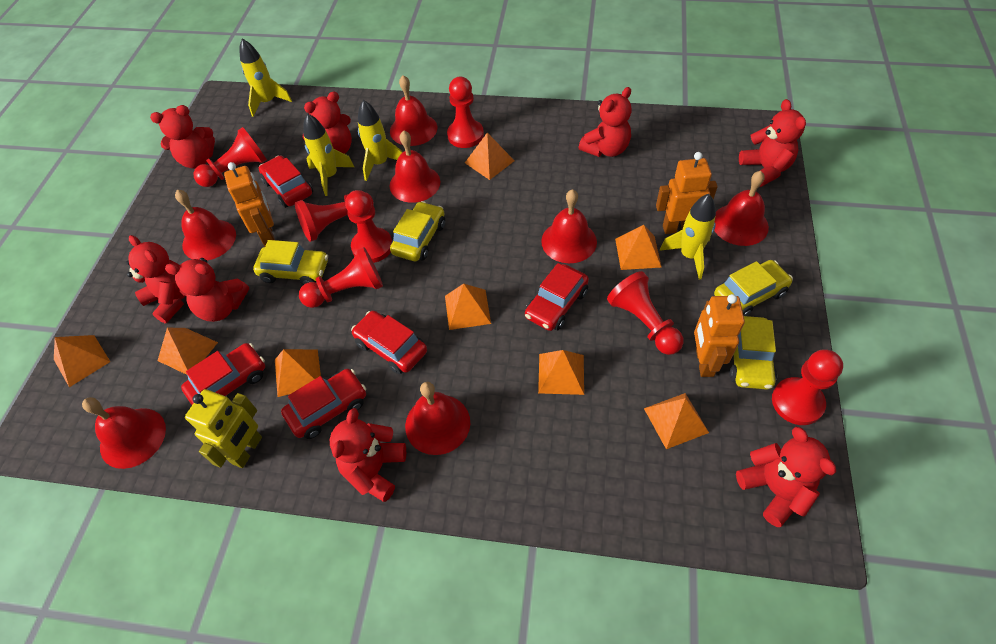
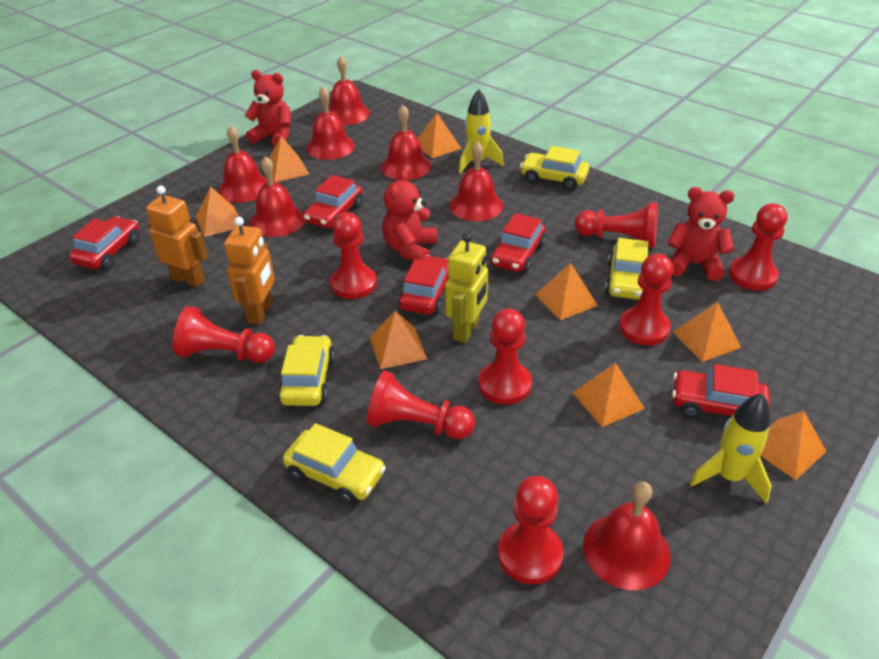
orange robot: [224,162,275,246] [656,152,718,234] [694,294,745,377] = 3 -> [146,186,208,287] [224,217,275,325] = 2
red pawn: [193,127,267,187] [295,193,374,242] [299,247,383,308] [345,190,392,263] [447,77,484,148] [607,271,684,355] [772,349,843,425] = 7 -> [173,306,275,363] [330,212,377,299] [367,371,475,439] [479,309,532,405] [498,476,564,584] [575,203,658,248] [619,254,673,346] [729,203,787,291] = 8
red teddy bear: [126,235,185,323] [150,105,215,168] [165,258,249,322] [303,91,352,154] [330,408,406,502] [579,87,632,157] [736,427,836,527] [739,99,806,187] = 8 -> [245,70,291,146] [382,170,437,261] [667,187,735,281] = 3
yellow rocket: [239,39,292,117] [303,113,354,196] [358,100,403,181] [659,194,716,280] = 4 -> [459,89,504,174] [690,393,772,503] = 2

